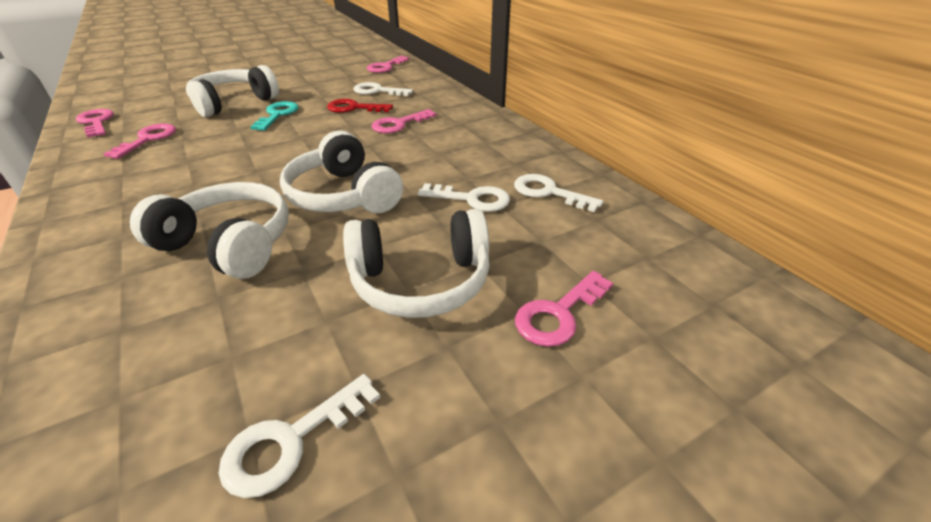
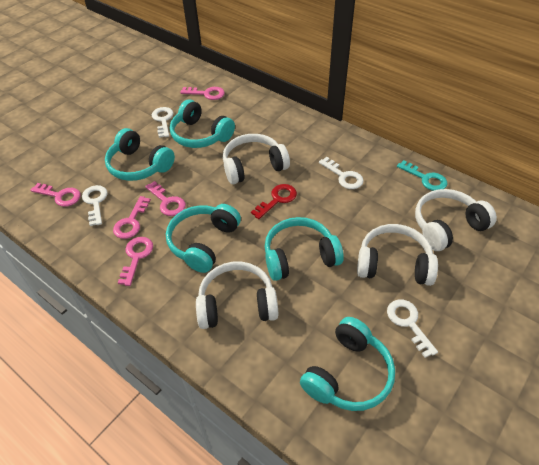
turquoise headphones: none = 0 -> [105,128,175,181] [166,204,241,273] [170,99,235,148] [265,217,344,281] [300,317,395,411] = 5

